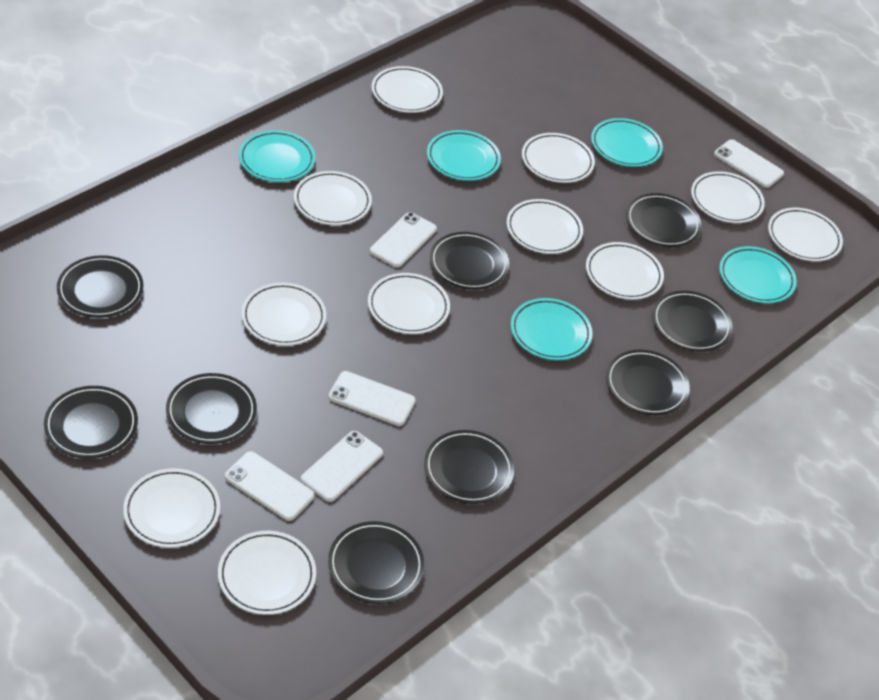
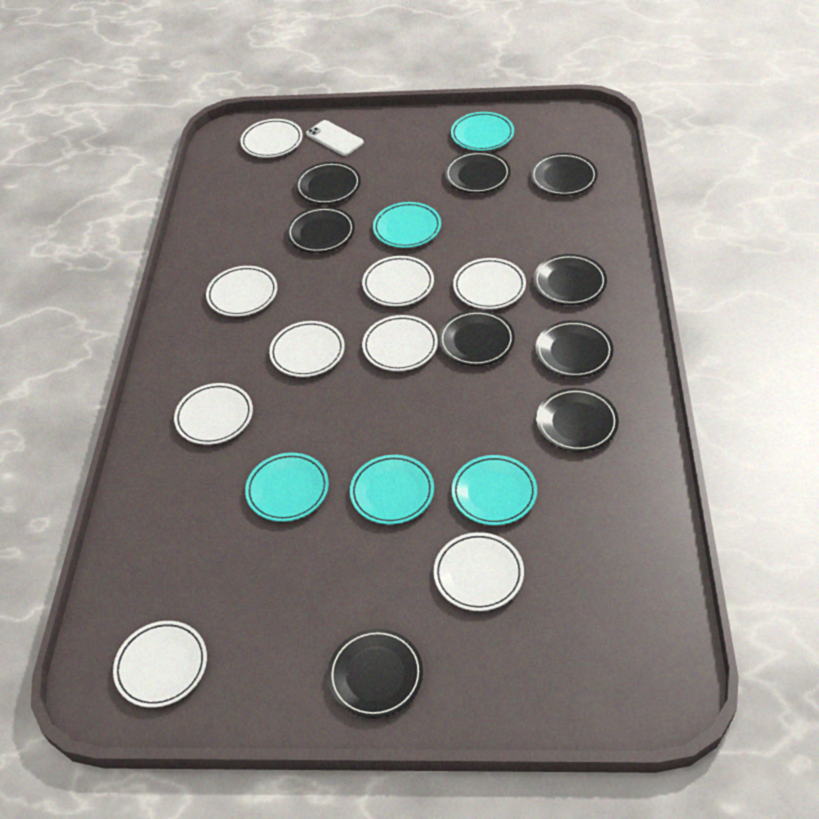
white phone: [225,451,314,521] [301,431,383,502] [328,371,416,426] [370,212,437,268] [714,139,784,188] = 5 -> [306,120,364,156] = 1
white plate: [123,468,220,548] [218,531,316,615] [242,283,326,346] [294,171,372,225] [368,273,450,334] [371,66,443,113] [506,199,583,254] [522,133,595,183] [586,242,664,300] [691,171,765,223] [768,208,843,261] = 11 -> [113,621,207,708] [174,383,253,445] [206,266,277,316] [240,119,303,158] [269,321,345,377] [362,256,434,306] [362,315,438,371] [434,532,524,611] [453,258,526,309] = 9

